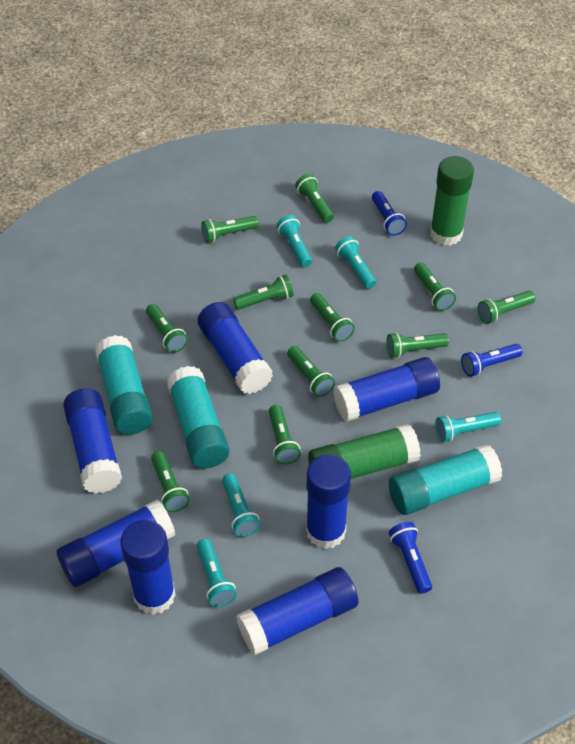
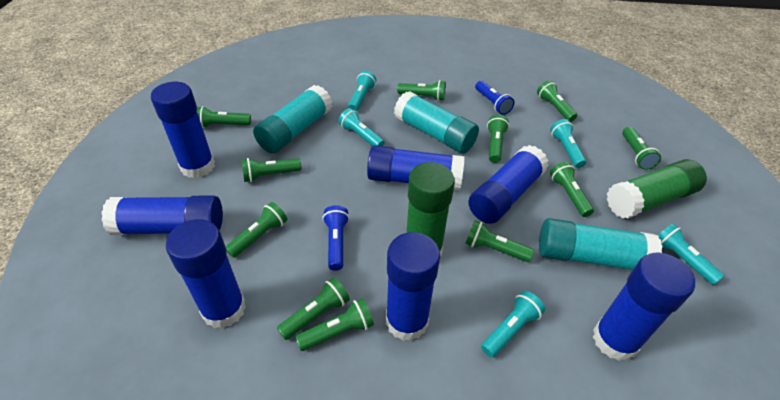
blue flashlight: [372,191,407,236] [389,522,432,594] [461,344,523,377] = 3 -> [322,205,349,271] [475,81,515,115] = 2

